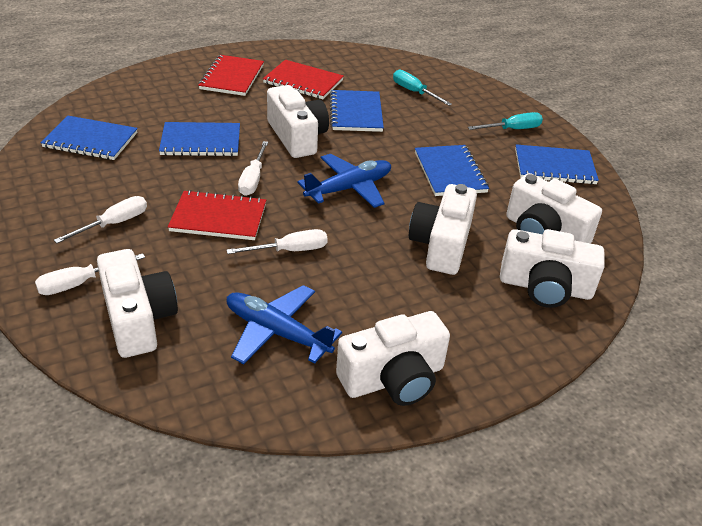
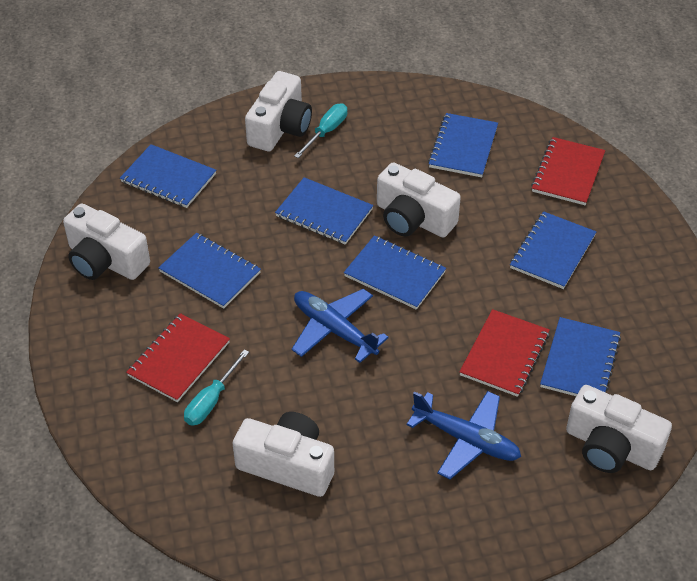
blue notebook: [41,116,138,160] [159,122,240,156] [330,90,384,132] [415,145,489,196] [515,144,599,184] = 5 -> [120,144,216,208] [158,233,261,309] [275,177,373,245] [344,235,446,310] [428,113,498,177] [510,211,596,289] [540,317,621,396] = 7
white camera: [97,249,178,358] [267,85,329,158] [336,311,450,406] [409,184,477,275] [500,229,605,308] [506,173,602,244] = 6 -> [63,204,150,280] [233,412,334,497] [245,71,312,151] [377,162,461,238] [566,385,672,473] = 5
white screwdriver: [35,253,145,295] [54,196,147,243] [227,229,328,254] [238,141,268,196] = 4 -> none = 0

